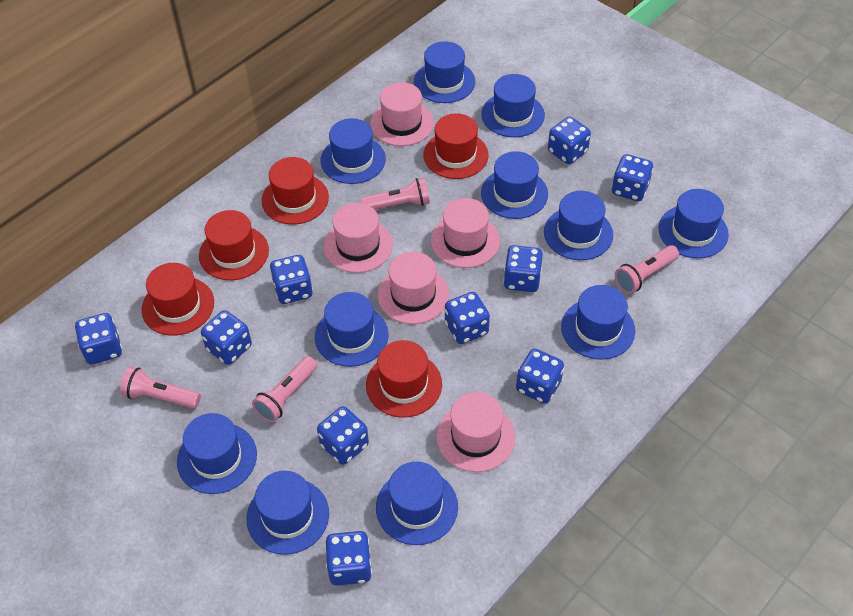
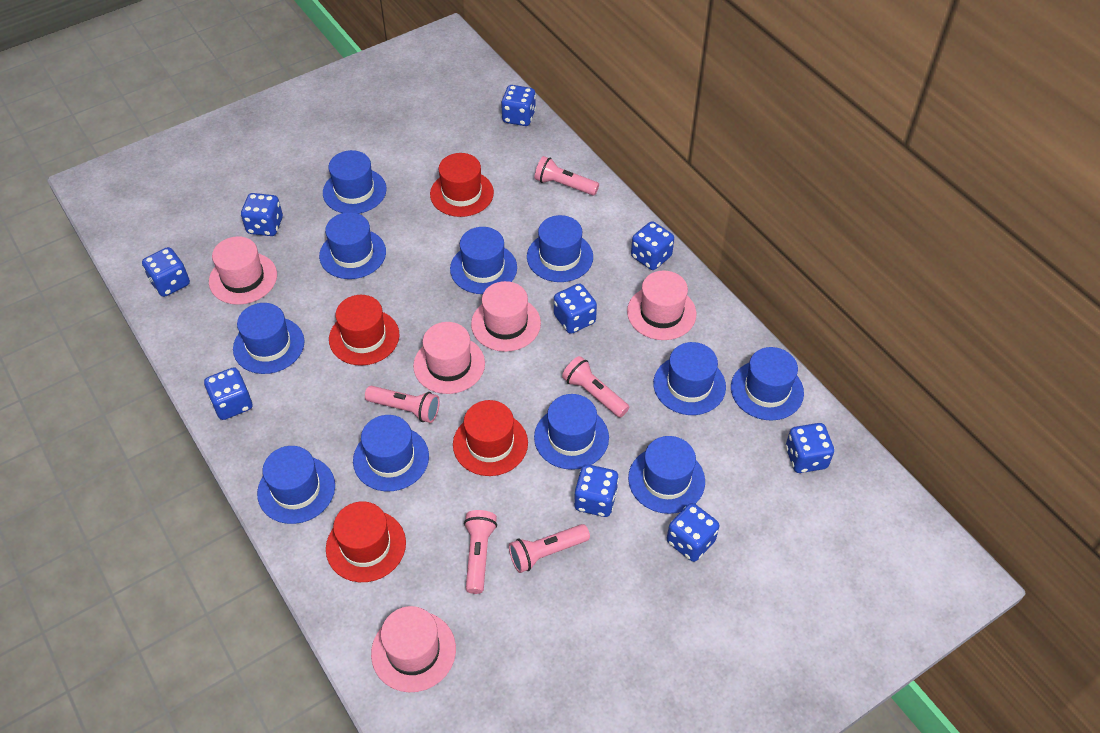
blue dice: [75,313,122,365] [201,310,252,365] [270,255,313,304] [317,406,369,465] [326,531,372,586] [445,292,490,344] [504,245,543,292] [516,349,564,404] [548,116,591,164] [612,154,653,201] = 10 -> [142,247,190,297] [204,367,252,420] [241,193,283,236] [501,85,536,126] [554,283,597,334] [574,464,619,517] [631,221,674,270] [667,503,719,562] [786,423,834,473] = 9
pink flashlight: [120,367,201,409] [252,356,317,422] [360,178,430,210] [615,245,679,294] = 4 -> [365,386,440,423] [464,510,497,594] [509,524,590,573] [535,156,599,195] [562,356,629,418] = 5
red hat: [141,263,214,336] [199,210,269,280] [261,157,329,224] [366,340,442,418] [423,114,489,179] = 5 -> [326,501,406,582] [329,295,399,366] [430,153,494,217] [453,400,528,476] = 4

